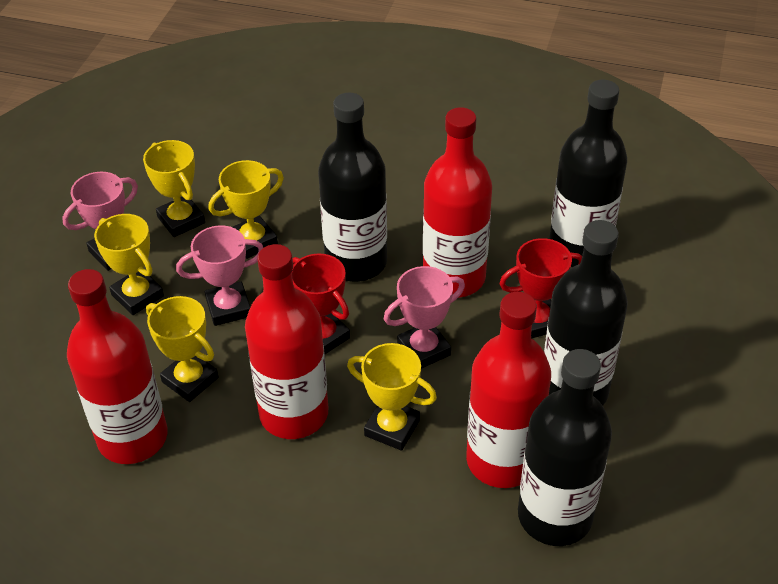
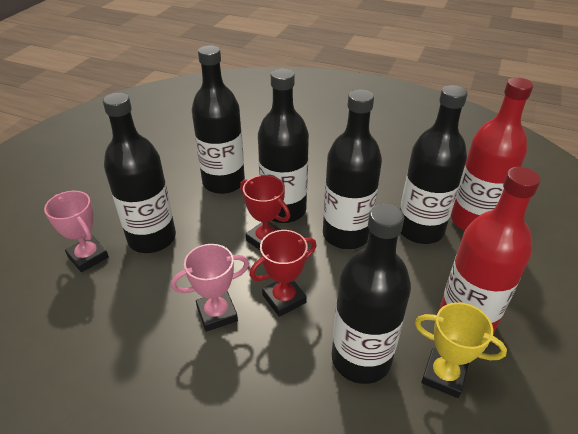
black bottle: [318,93,387,282] [518,349,612,546] [544,220,628,406] [549,80,627,267] = 4 -> [103,93,176,253] [192,46,245,194] [258,68,309,223] [323,89,382,249] [332,204,411,384] [400,85,468,244] = 6
pink trophy: [62,172,138,271] [176,226,263,326] [384,266,465,369] = 3 -> [44,191,109,272] [171,244,249,332] = 2
red bottle: [67,269,167,464] [245,244,328,439] [423,107,492,298] [466,292,551,488] = 4 -> [439,167,541,334] [451,77,533,231] = 2
yellow trophy: [94,214,164,315] [143,140,205,237] [146,296,218,402] [208,160,284,259] [347,343,437,451] = 5 -> [415,302,507,398] = 1

